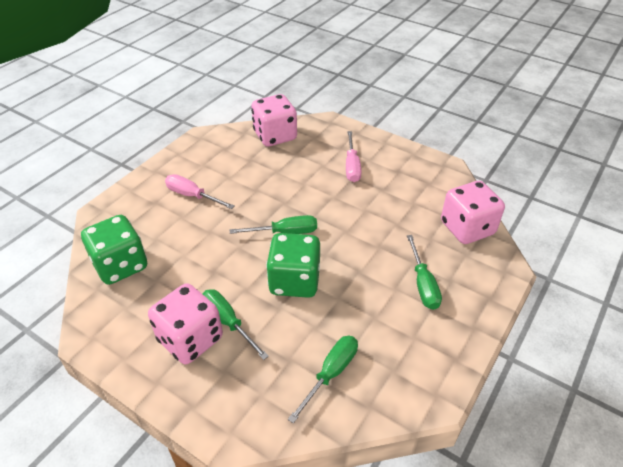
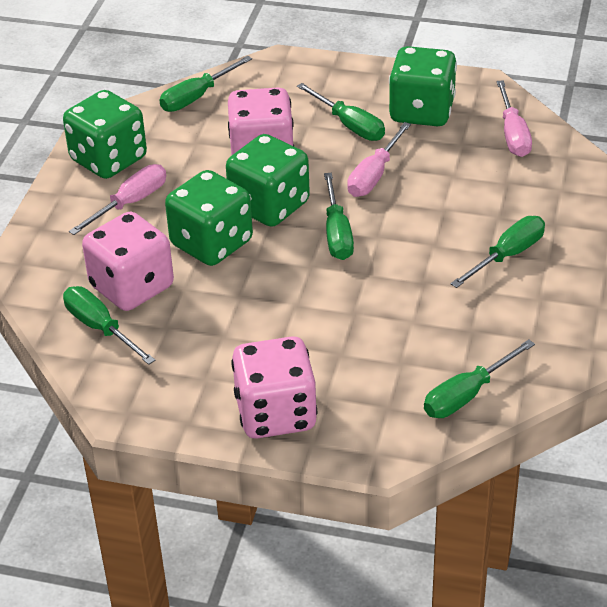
green dice: [81,215,147,285] [266,233,320,298] = 2 -> [63,90,147,179] [165,170,253,266] [226,134,310,227] [389,46,457,126] = 4
green screwdriver: [202,289,269,360] [230,215,317,234] [288,336,358,424] [407,235,442,310] = 4 -> [63,286,156,365] [160,56,252,112] [297,83,385,141] [324,173,354,260] [424,339,535,418] [451,216,545,288] = 6
pink screwdriver: [165,174,234,209] [346,131,362,182] = 2 -> [69,164,166,235] [347,122,411,197] [496,80,532,157] = 3

